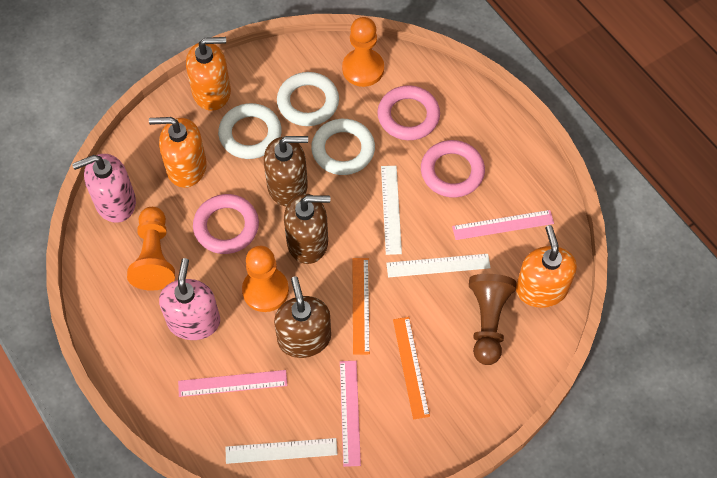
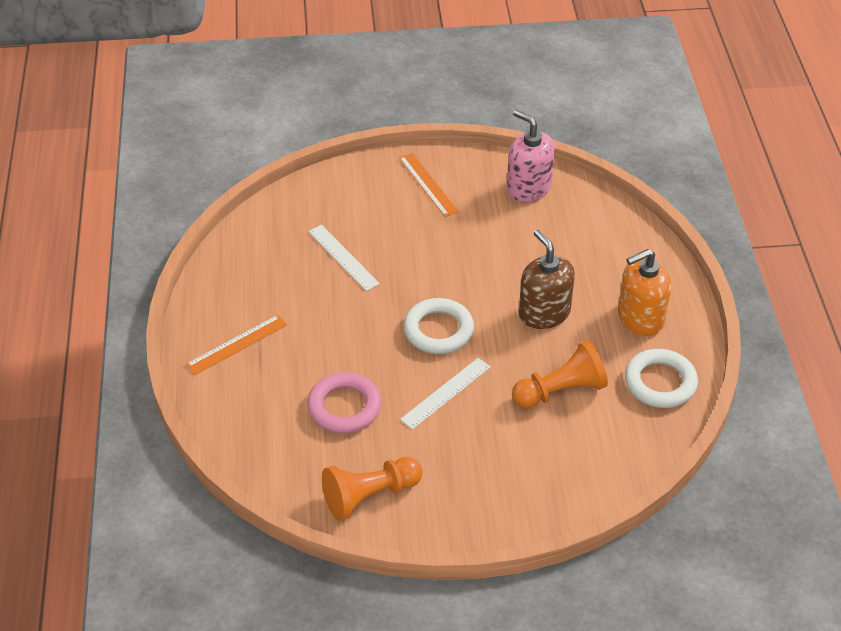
brown pawn: [469,274,517,365] = 1 -> none = 0
brown soap dispenser: [264,136,308,206] [274,277,331,358] [284,194,330,264] = 3 -> [519,230,575,329] = 1
orange pawn: [127,207,175,291] [242,246,289,312] [342,17,384,87] = 3 -> [322,457,422,521] [512,340,608,408] = 2
orange soap dispenser: [149,117,207,188] [186,37,231,111] [516,225,577,308] = 3 -> [618,249,671,336] = 1
pink ring: [193,194,259,254] [377,85,440,140] [421,140,485,198] = 3 -> [307,372,381,433] = 1
pink ruler: [178,370,287,397] [340,361,361,467] [452,210,554,240] = 3 -> none = 0
pink soap dispenser: [72,154,136,223] [159,258,220,340] = 2 -> [507,110,555,202] = 1
white ring: [218,103,282,159] [277,72,339,126] [311,119,375,175] = 3 -> [404,298,474,354] [625,349,698,408] = 2
white ruler: [225,438,338,464] [381,166,402,255] [386,254,491,278] = 3 -> [308,225,380,291] [400,358,491,430] = 2

